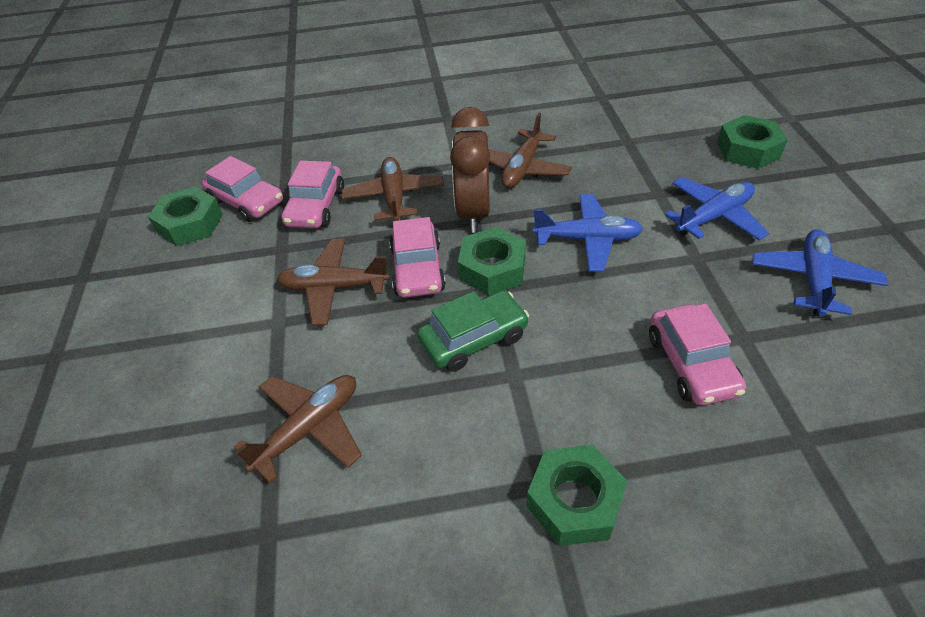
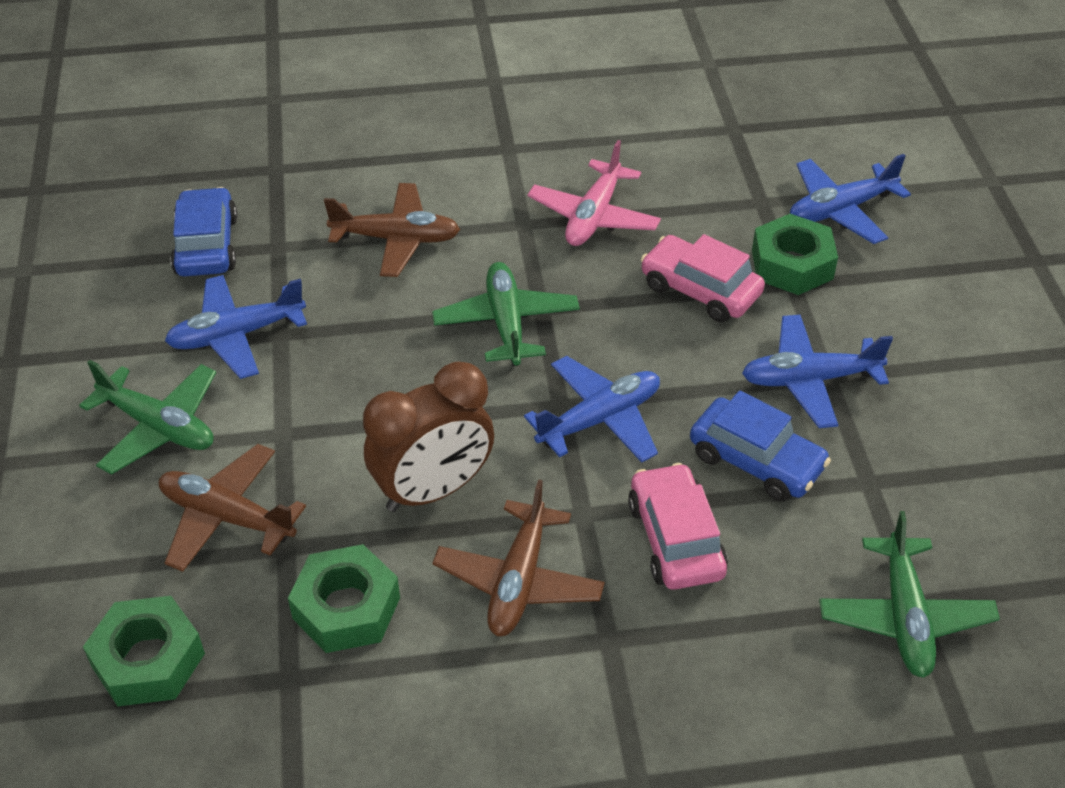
blue car: none = 0 -> [170,187,237,276] [690,391,831,502] = 2
blue plane: [533,194,643,272] [665,177,769,240] [753,229,888,317] = 3 -> [165,275,307,379] [524,356,660,463] [742,315,893,428] [790,154,911,244] = 4
brown plane: [234,375,362,483] [277,238,390,325] [341,157,444,221] [489,113,572,188] = 4 -> [159,444,306,572] [324,183,460,277] [433,479,605,636] = 3
green car: [417,290,529,372] = 1 -> none = 0
green nut: [148,187,223,246] [458,227,526,295] [527,445,628,546] [717,115,788,169] = 4 -> [83,596,205,706] [288,544,400,653] [752,214,838,295] = 3
green plane: none = 0 -> [79,360,216,475] [432,262,580,366] [819,511,1000,678] = 3
pink car: [202,156,283,222] [281,161,344,228] [389,217,446,298] [649,303,746,405] = 4 -> [628,463,728,590] [641,234,765,322] = 2
pink plane: none = 0 -> [528,140,661,246] = 1

